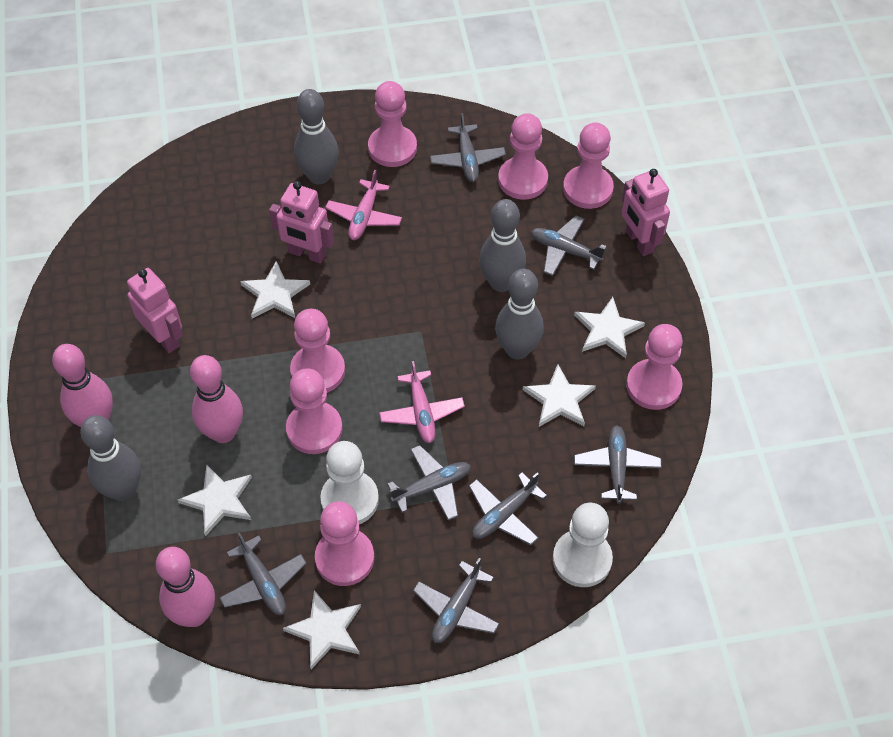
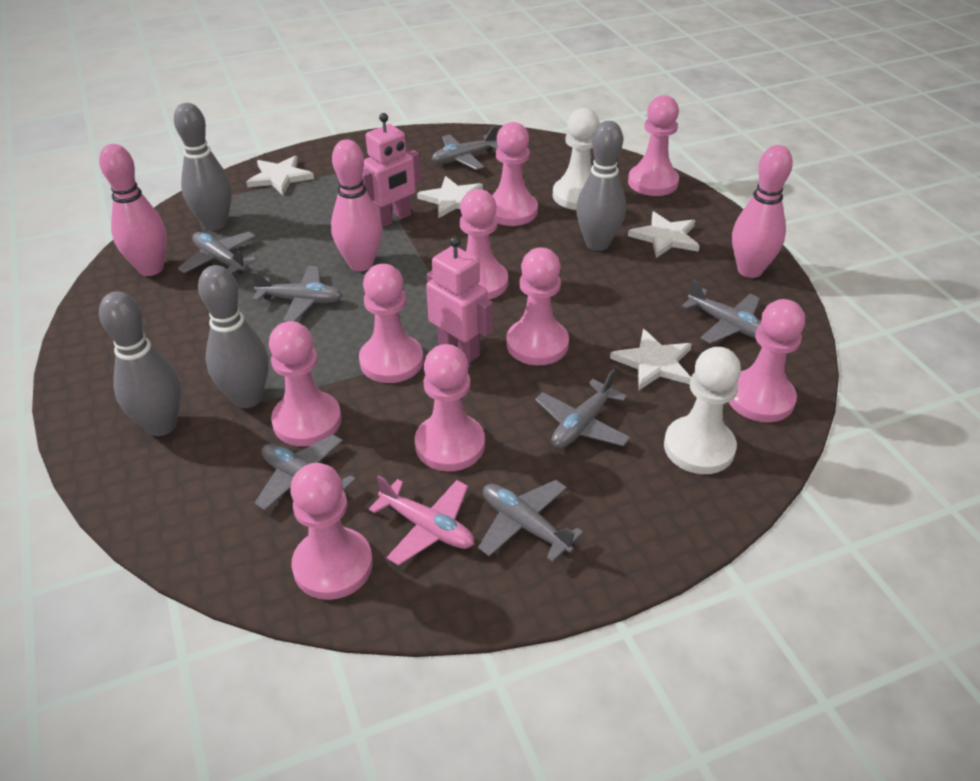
pink pawn: [286,368,343,454] [290,309,345,393] [315,501,374,586] [368,81,417,167] [498,113,548,200] [563,123,614,209] [626,324,683,410] = 7 -> [269,321,342,446] [290,463,373,600] [359,264,423,383] [415,344,485,471] [460,189,508,300] [492,122,538,226] [506,248,569,365] [628,95,679,196] [729,299,805,422] = 9
pink plane: [325,170,402,240] [379,361,465,443] = 2 -> [369,475,474,566] = 1
pink robot: [127,268,183,353] [269,181,334,263] [622,169,670,256] = 3 -> [362,113,421,228] [426,236,493,363] = 2
white star: [178,464,252,536] [240,261,310,319] [283,590,361,669] [523,364,596,427] [574,297,645,358] = 5 -> [246,156,314,195] [417,176,483,218] [610,329,692,390] [628,212,700,258] = 4

